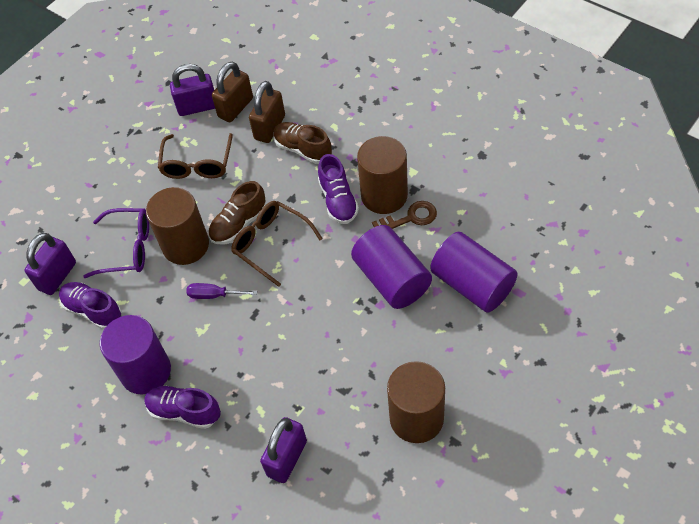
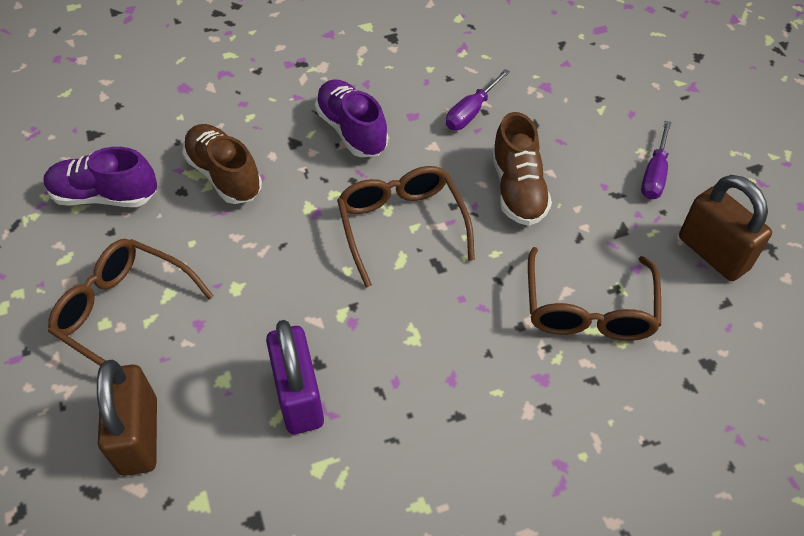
brown cylinder: [146,187,209,265] [357,136,408,214] [387,361,445,443] = 3 -> none = 0
brown glasses: [158,133,233,179] [231,201,323,287] = 2 -> [48,239,214,365] [337,166,475,288] [528,247,661,341] = 3
brown key: [372,201,437,229] = 1 -> none = 0
purple cylinder: [100,315,171,394] [351,225,432,309] [430,232,518,313] = 3 -> none = 0
purple glasses: [83,208,149,278] = 1 -> none = 0
purple padlock: [24,233,76,295] [170,64,215,116] [260,417,307,483] = 3 -> [266,320,324,434] = 1
purple screwdriver: [186,283,257,299] = 1 -> [446,69,510,130] [641,121,672,200] = 2
purple shoe: [59,282,122,330] [144,385,221,429] [318,154,359,224] = 3 -> [44,147,157,207] [315,79,388,157] = 2

